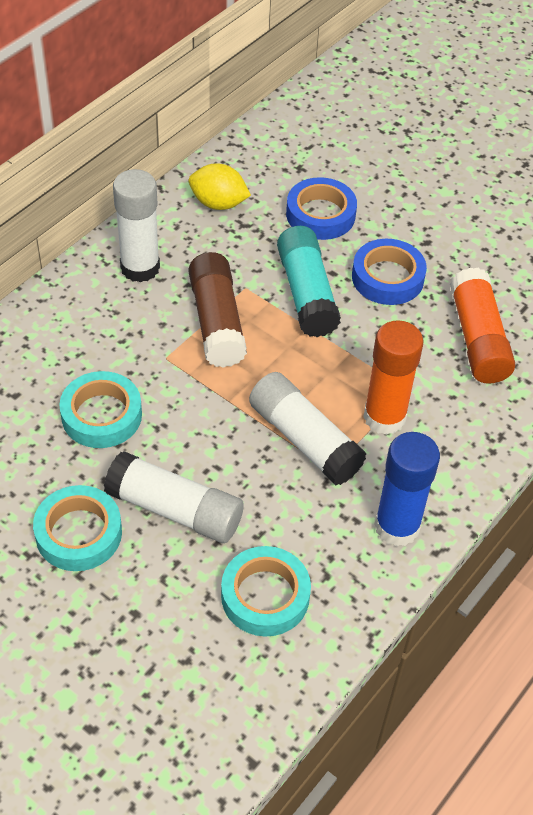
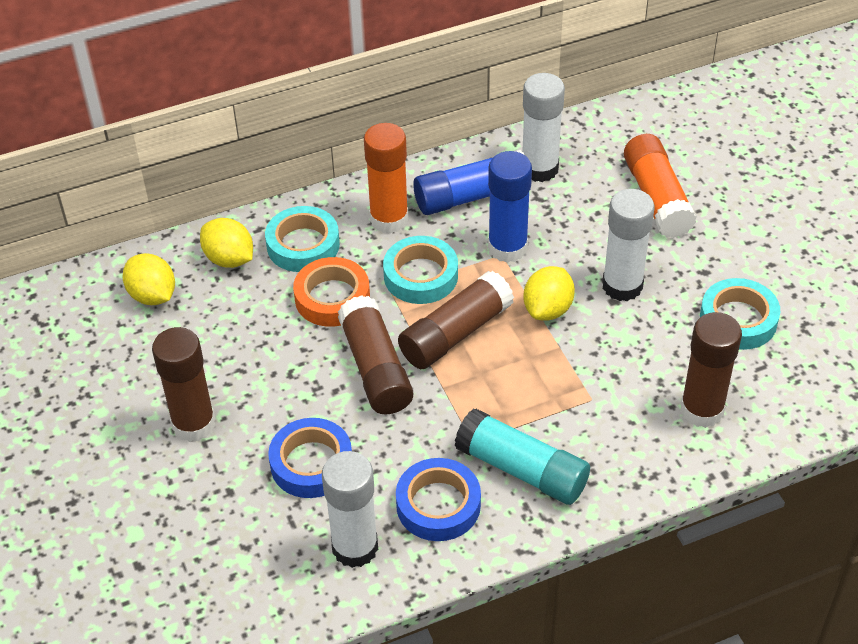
blue glue stick: [374,432,440,547] = 1 -> [413,150,524,215] [488,151,532,263] = 2
brown glue stick: [189,252,247,368] = 1 -> [152,327,215,442] [338,295,413,415] [398,271,514,369] [680,312,742,428] = 4
orange tape: none = 0 -> [293,257,370,327] = 1
yellow lemon: [189,163,251,210] = 1 -> [122,253,175,305] [200,218,253,268] [523,266,575,321] = 3

